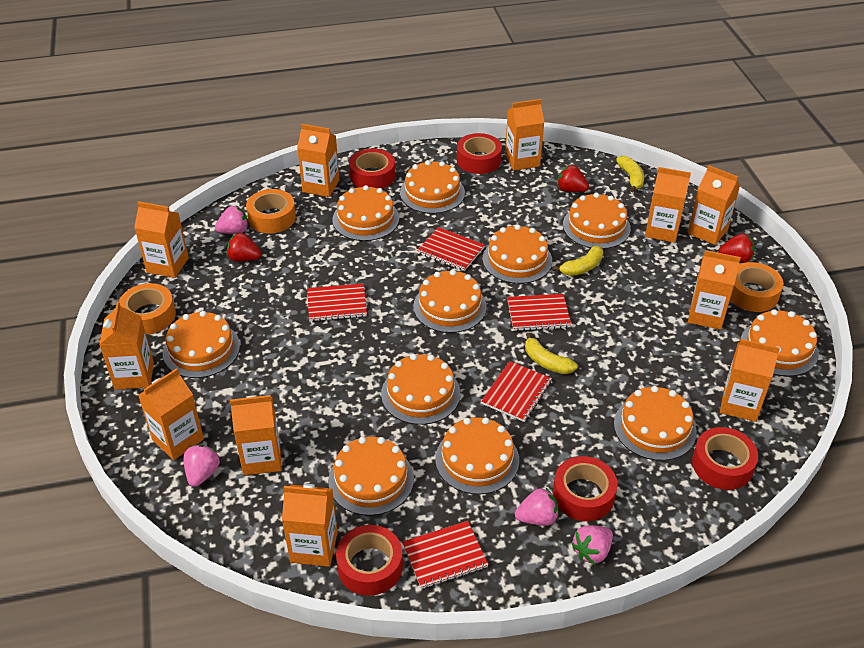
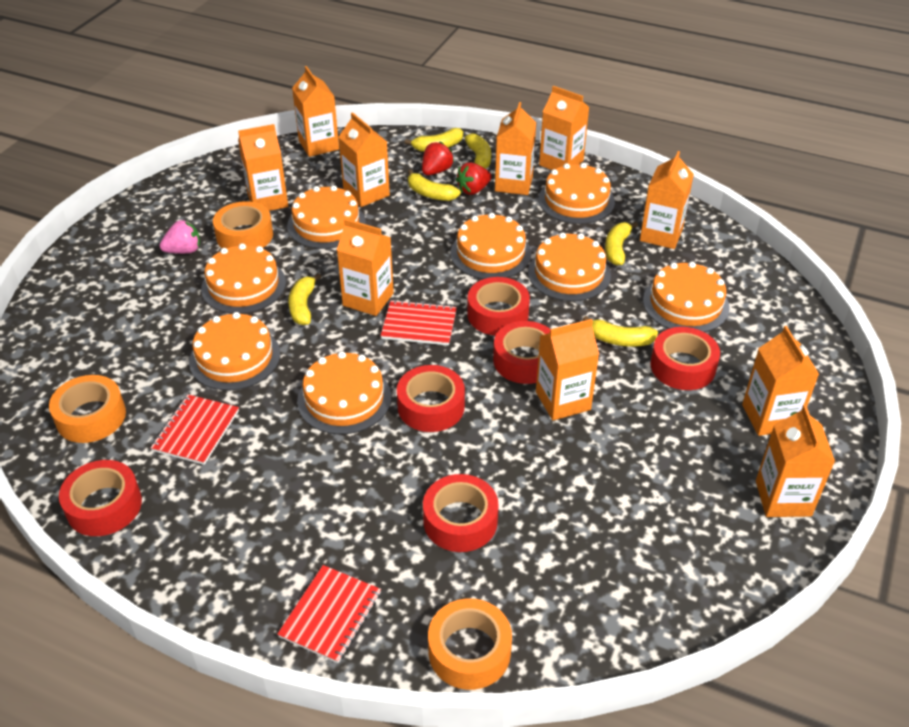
orange cake: [163,311,240,378] [328,437,414,516] [333,185,399,241] [381,354,460,425] [400,160,465,214] [413,270,486,333] [435,417,519,494] [483,224,552,284] [563,193,631,249] [614,386,697,461] [740,309,818,376] = 11 -> [189,312,280,390] [201,243,286,314] [287,185,366,249] [297,351,391,434] [451,213,531,279] [528,232,611,301] [539,163,615,224] [643,261,730,332] = 8
orange carton: [99,302,154,390] [134,201,189,278] [138,368,204,460] [230,395,282,476] [282,484,337,567] [297,124,339,197] [505,99,545,171] [645,167,691,243] [688,165,741,245] [688,250,741,330] [720,339,780,422] = 11 -> [238,124,288,211] [292,66,339,157] [337,219,394,316] [339,112,390,207] [495,102,536,195] [536,319,599,421] [539,86,590,170] [640,151,694,249] [742,326,819,436] [756,405,835,517] = 10
pink strawberry: [183,445,220,487] [215,206,248,234] [515,487,559,526] [571,525,613,565] = 4 -> [159,220,200,254] = 1
red notebook: [307,283,367,321] [402,521,489,589] [417,227,485,271] [481,361,552,422] [507,294,571,331] = 5 -> [150,394,239,465] [277,565,381,663] [381,300,457,346] = 3
red strawberry: [227,233,261,262] [557,165,589,192] [718,233,755,263] = 3 -> [422,142,454,175] [456,162,492,195] = 2
red tape: [336,525,403,596] [349,149,395,189] [457,133,502,174] [553,456,617,521] [692,427,758,490] = 5 -> [59,460,142,536] [397,365,465,432] [423,474,499,552] [467,277,530,336] [493,321,550,384] [650,327,720,390] = 6
yellow banana: [525,332,578,374] [553,245,603,276] [616,156,644,192] = 3 -> [288,273,321,325] [405,128,463,152] [408,170,461,201] [465,134,491,169] [583,316,658,347] [605,221,638,266] = 6

